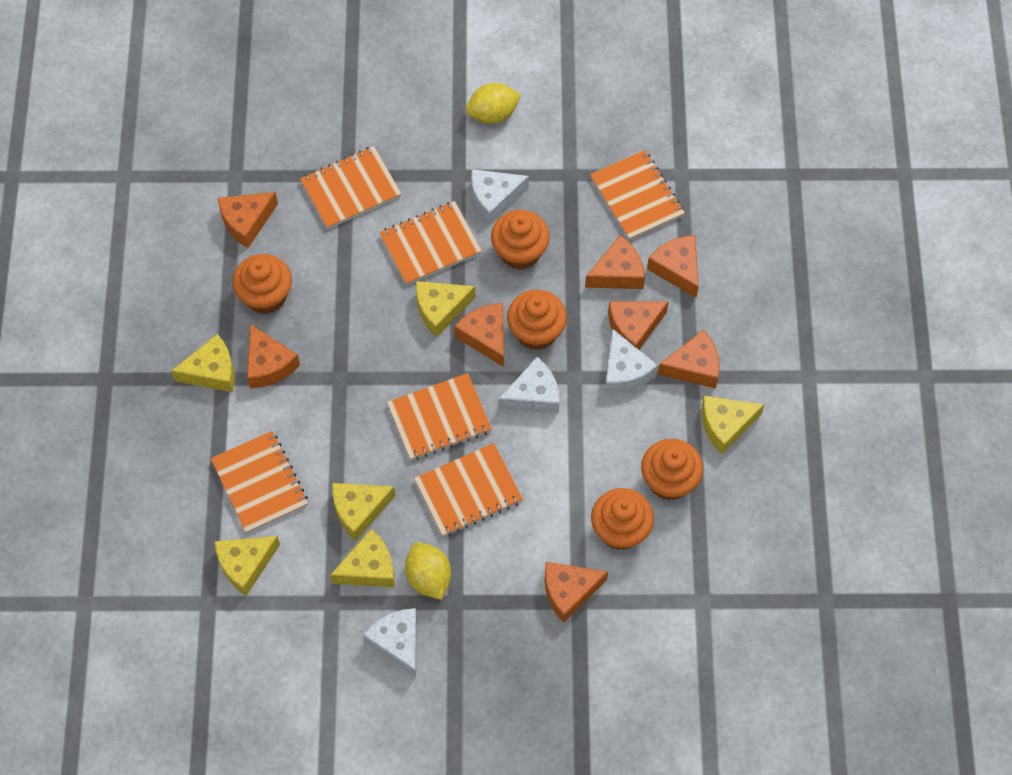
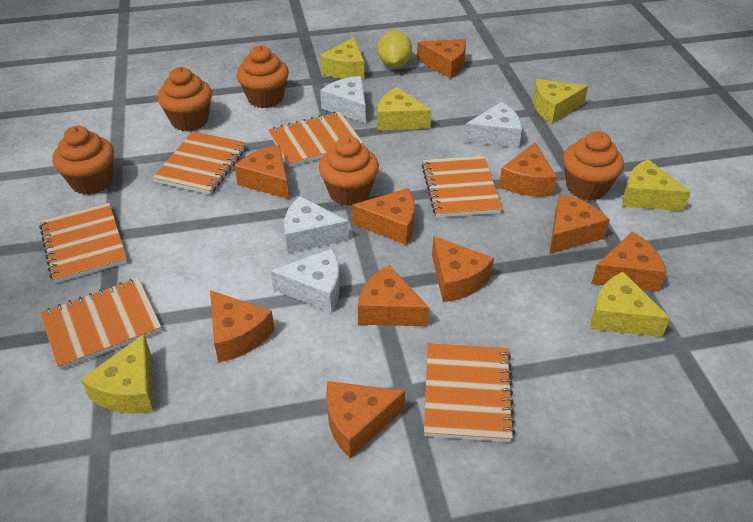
orange cheese: [218,192,278,248] [247,324,300,388] [454,303,504,367] [544,562,608,623] [585,235,645,289] [608,301,669,350] [647,235,699,298] [657,330,720,389] = 8 -> [210,290,275,362] [234,145,289,199] [326,381,405,459] [352,188,415,245] [358,265,429,326] [417,39,466,79] [432,236,494,302] [499,142,557,197] [549,194,610,254] [591,232,666,291] = 10
yellow lemon: [405,542,451,600] [466,83,521,124] = 2 -> [378,30,412,68] = 1

